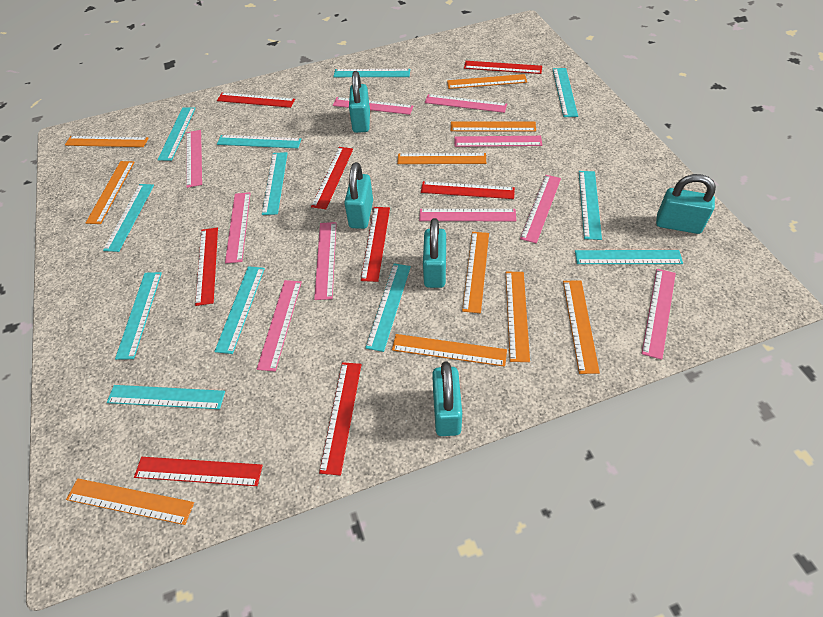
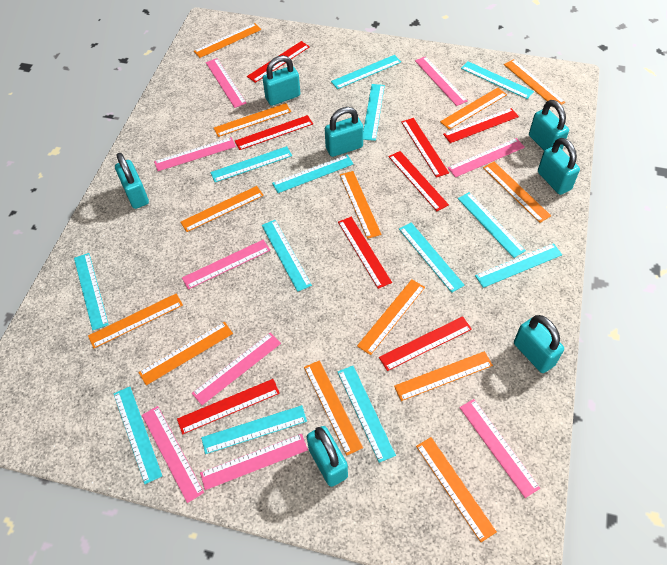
orange ruler: [65,136,148,147] [66,478,194,525] [86,161,134,224] [392,334,507,367] [397,153,486,164] [447,74,527,89] [451,121,536,132] [462,232,489,313] [506,272,530,362] [563,280,600,374] = 10 -> [88,293,183,348] [138,322,233,385] [181,186,264,232] [194,23,261,58] [214,103,291,137] [304,360,363,455] [340,171,382,239] [357,279,425,355] [394,351,493,401] [416,437,497,542] [440,88,507,130] [483,162,551,223] [504,59,565,105] = 13
pink ruler: [186,130,202,188] [225,192,251,263] [257,280,302,371] [314,222,337,300] [333,97,413,115] [419,209,516,221] [425,94,507,113] [455,136,542,147] [520,175,561,243] [642,269,676,360] = 10 -> [142,406,204,503] [154,137,236,171] [182,240,270,289] [192,332,281,405] [200,434,308,490] [206,58,247,108] [415,56,468,106] [448,138,525,177] [459,399,540,498] = 9
turquoise padlock: [344,162,373,229] [349,71,370,133] [423,218,446,288] [432,362,462,436] [656,174,716,234] = 5 -> [115,153,149,209] [262,55,300,106] [307,426,348,487] [325,107,363,157] [514,315,564,373] [529,100,569,151] [538,138,580,195] = 7
turquoise ruler: [103,184,154,252] [107,385,225,409] [115,272,162,360] [158,107,196,161] [214,266,265,354] [217,135,301,148] [262,152,288,215] [333,69,410,77] [365,263,411,352] [553,68,578,117] [575,250,683,264] [579,171,602,240] = 12 -> [74,253,109,330] [114,387,162,484] [201,405,307,454] [210,146,292,182] [262,220,312,292] [272,155,353,193] [331,55,401,89] [338,366,396,463] [363,84,385,141] [399,222,465,293] [458,192,526,258] [461,61,534,99] [475,243,562,288] = 13

